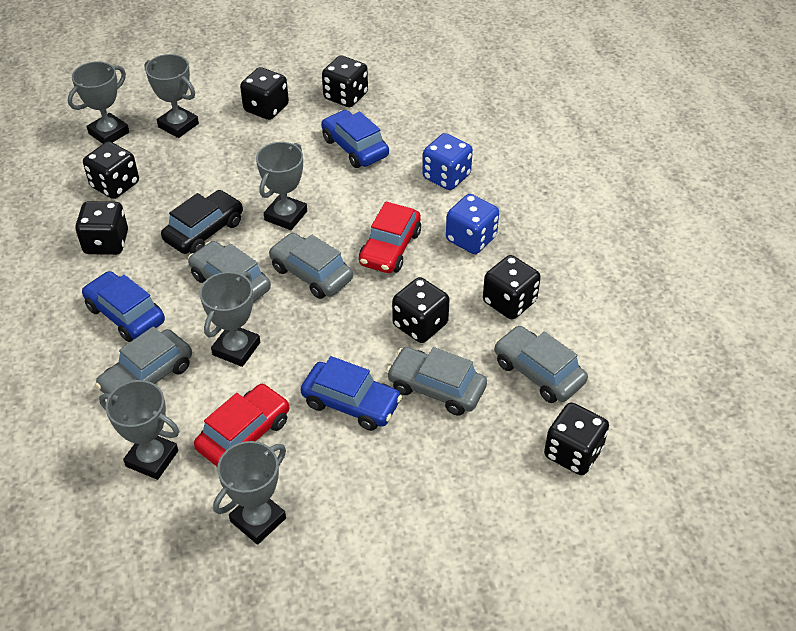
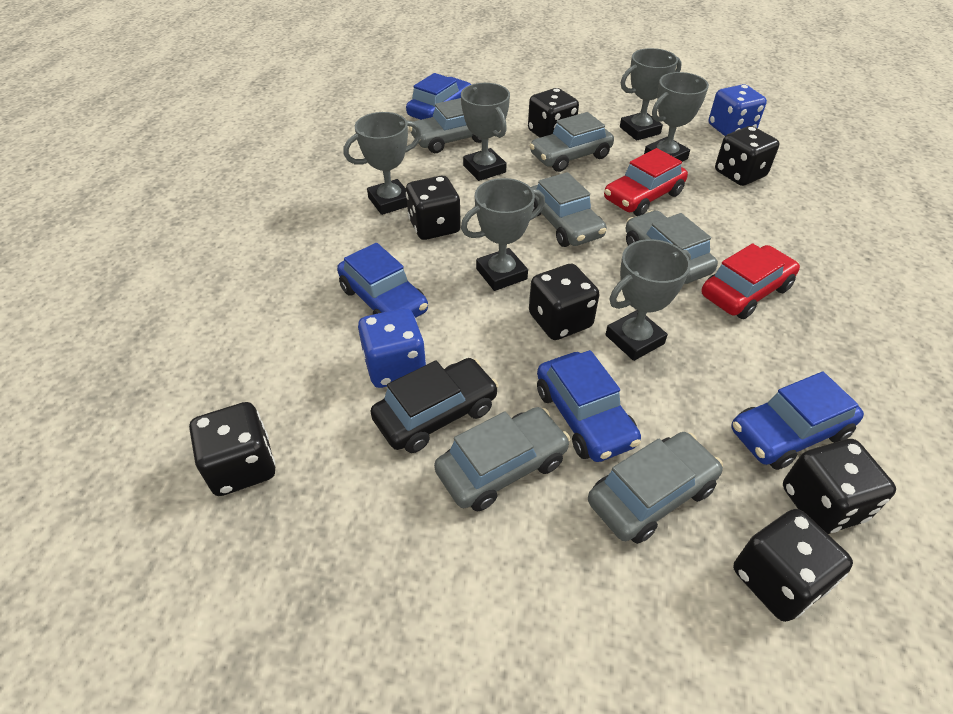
blue car: [82,271,165,342] [301,356,402,431] [321,110,389,168] = 3 -> [337,243,428,318] [406,73,472,120] [537,350,641,462] [731,372,864,470] = 4
grey car: [95,326,192,394] [188,241,271,302] [269,233,353,299] [386,347,487,416] [494,326,588,403] = 5 -> [409,98,482,153] [434,407,570,512] [530,112,614,172] [531,172,607,247] [588,432,723,544] [626,210,718,284] = 6

